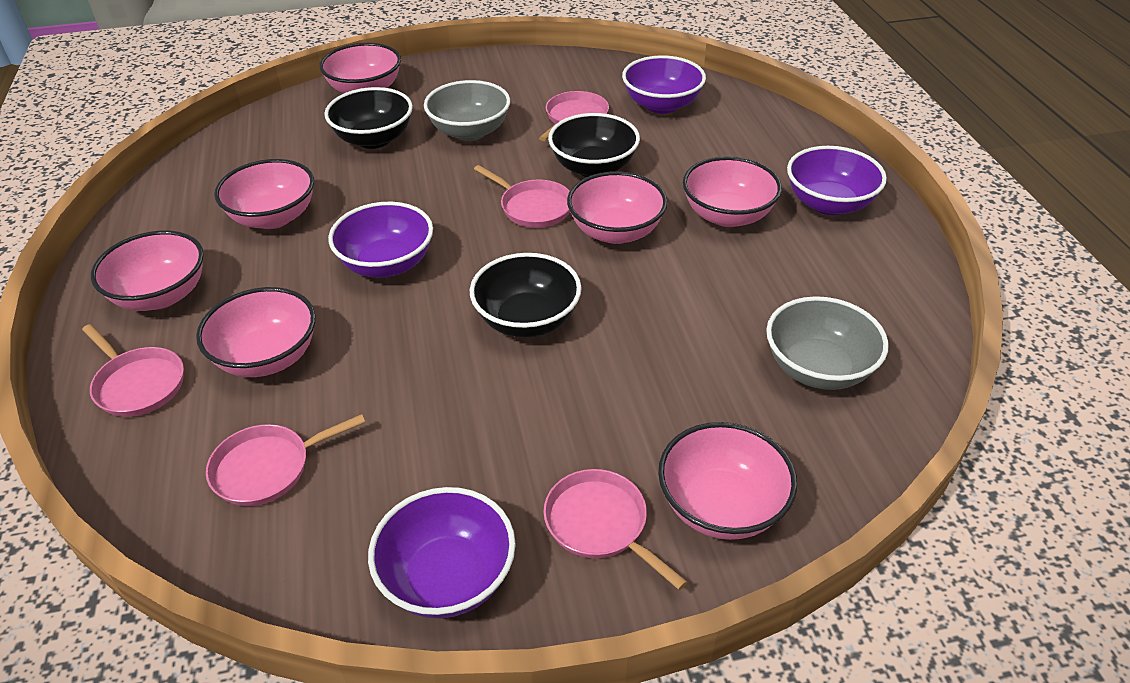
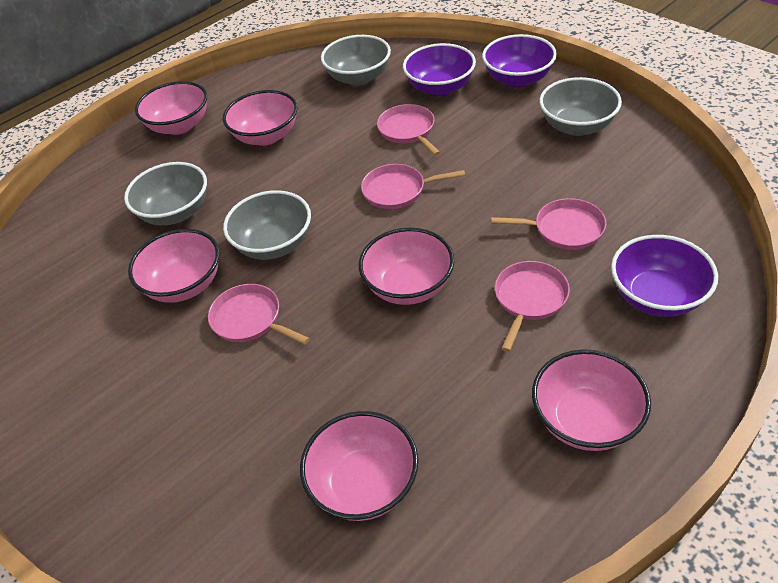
black bowl: [324,87,413,149] [470,253,582,338] [548,113,640,177] = 3 -> none = 0
grey bowl: [424,80,510,141] [766,296,889,390] = 2 -> [124,162,207,225] [223,190,311,260] [321,35,391,86] [539,77,622,136] = 4
pink bowl: [91,230,204,311] [196,287,316,377] [214,159,314,229] [319,43,401,93] [567,171,667,244] [658,422,797,540] [683,156,782,227] = 7 -> [128,229,220,303] [135,81,207,135] [223,90,298,146] [300,411,418,521] [359,228,454,305] [532,349,651,451] = 6
purple bowl: [328,202,433,278] [368,487,516,618] [622,55,706,114] [787,146,887,215] = 4 -> [403,43,476,96] [482,34,557,88] [611,235,718,317] = 3

